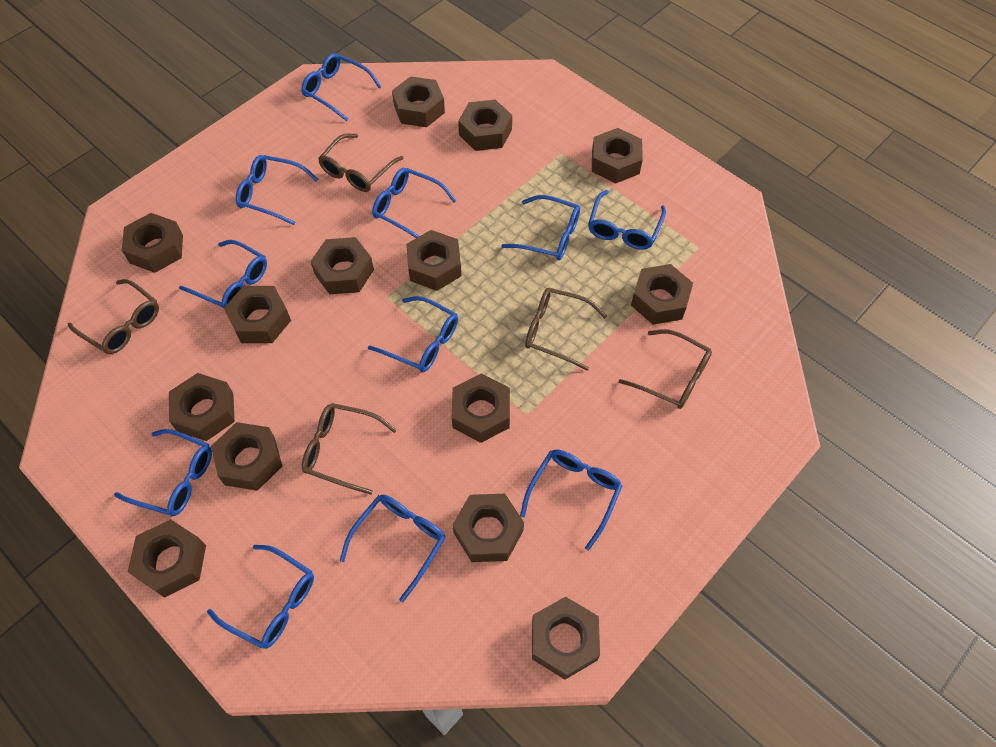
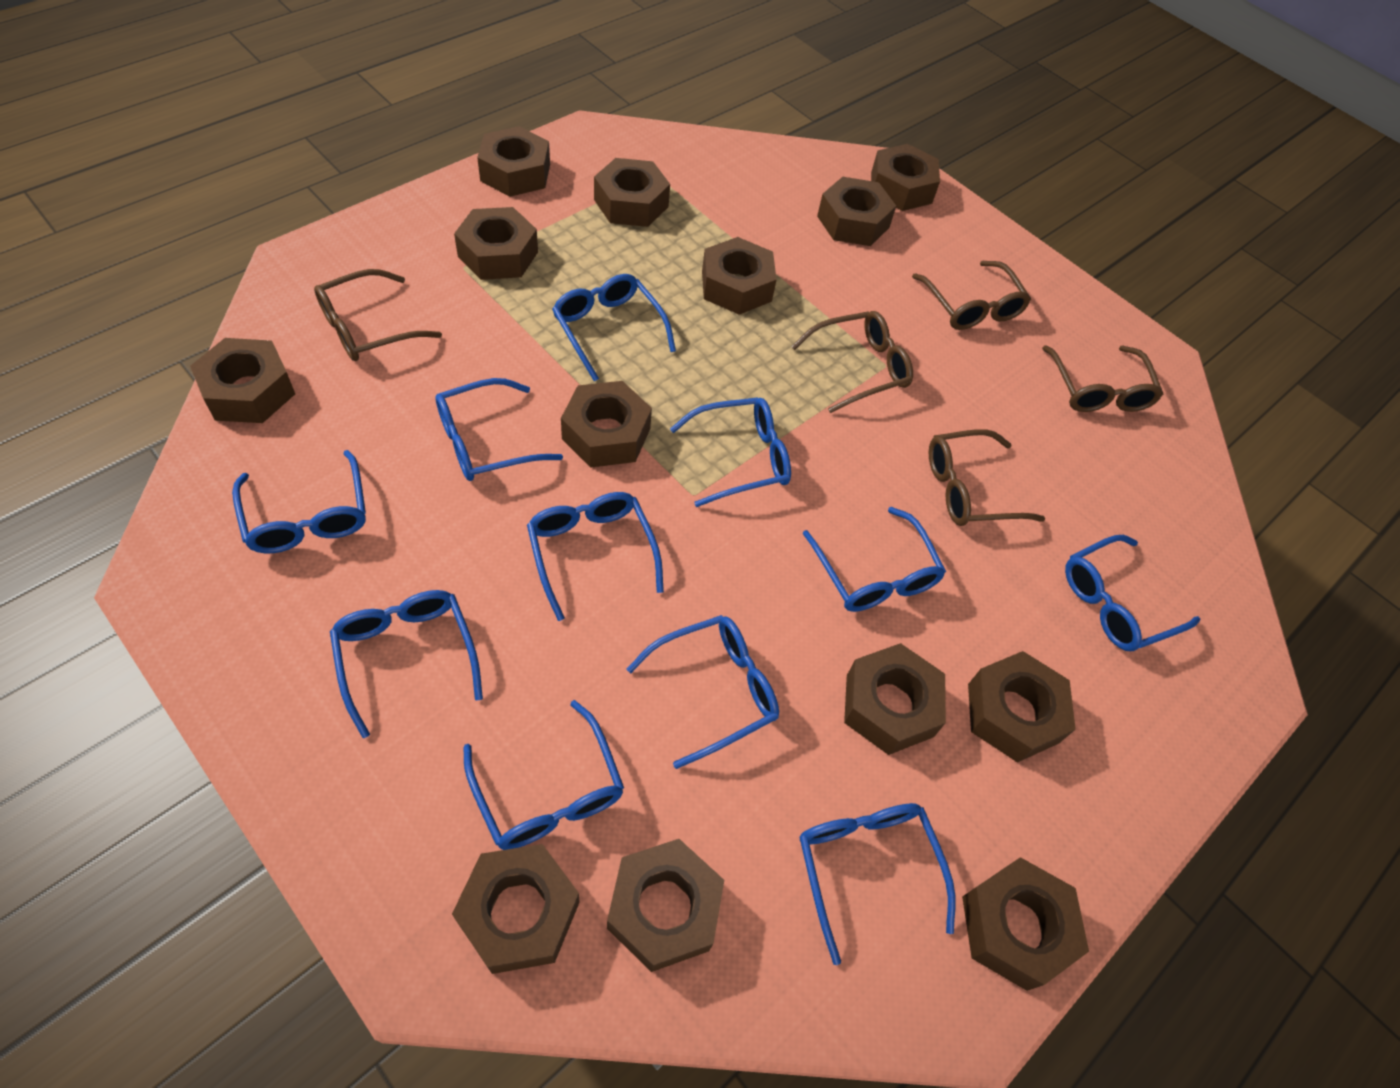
brown nut: [122,213,183,273] [128,519,206,598] [169,373,235,441] [211,422,282,491] [224,286,291,343] [310,237,374,294] [392,76,445,127] [406,230,461,291] [452,373,510,443] [452,494,524,562] [458,100,512,151] [532,597,600,679] [592,128,643,183] [631,264,693,325] = 14 -> [190,338,295,423] [452,844,580,974] [454,207,538,280] [477,126,550,197] [561,381,652,468] [594,158,670,227] [607,839,724,972] [702,237,777,315] [817,177,896,246] [844,643,946,755] [871,144,940,211] [962,857,1089,991] [968,651,1076,763] = 13

